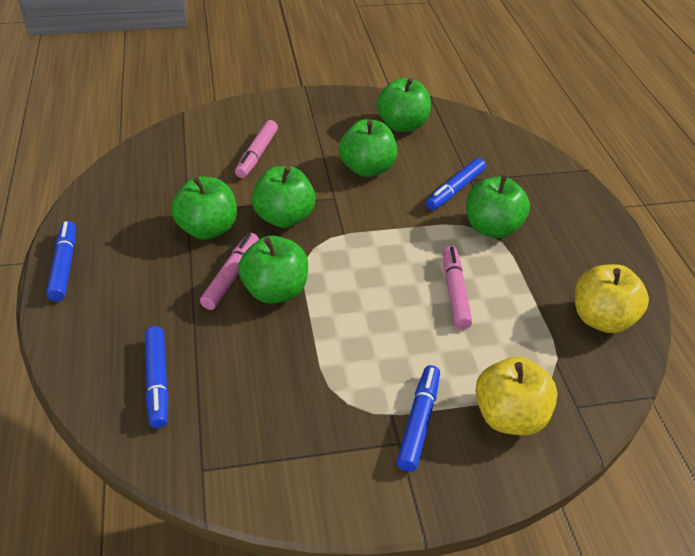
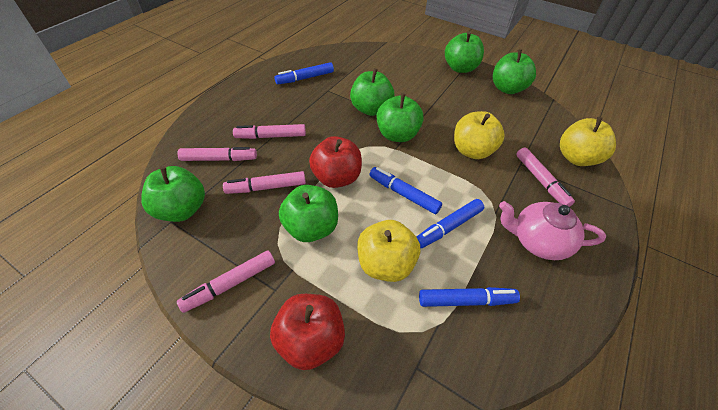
pink marker: [200,233,259,310] [235,120,278,178] [443,246,472,329] = 3 -> [177,147,257,161] [177,250,275,313] [223,171,306,194] [233,124,306,139] [516,147,575,207] = 5
pink teapot: none = 0 -> [499,201,606,260] = 1
red apple: none = 0 -> [270,294,345,370] [309,136,362,188] = 2
yellow apple: [475,357,558,435] [575,264,649,333] = 2 -> [357,220,420,282] [454,111,505,159] [560,117,616,166] = 3

